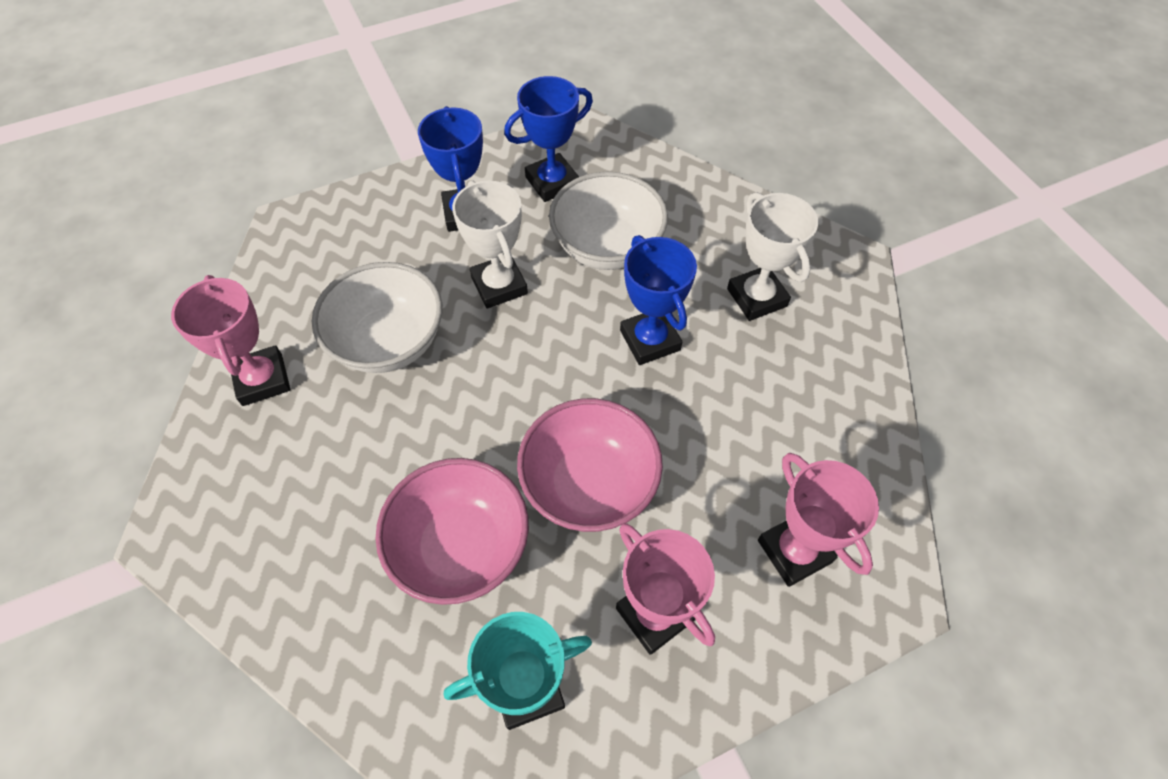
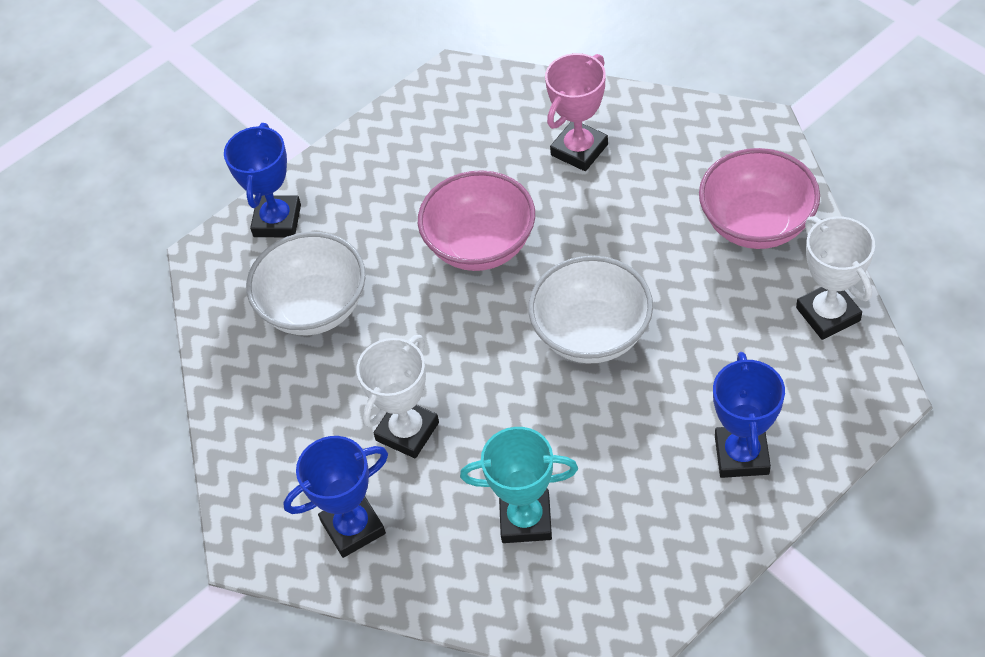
pink trophy: [171,275,290,406] [616,523,715,655] [758,453,879,587] = 3 -> [545,53,608,171] = 1

